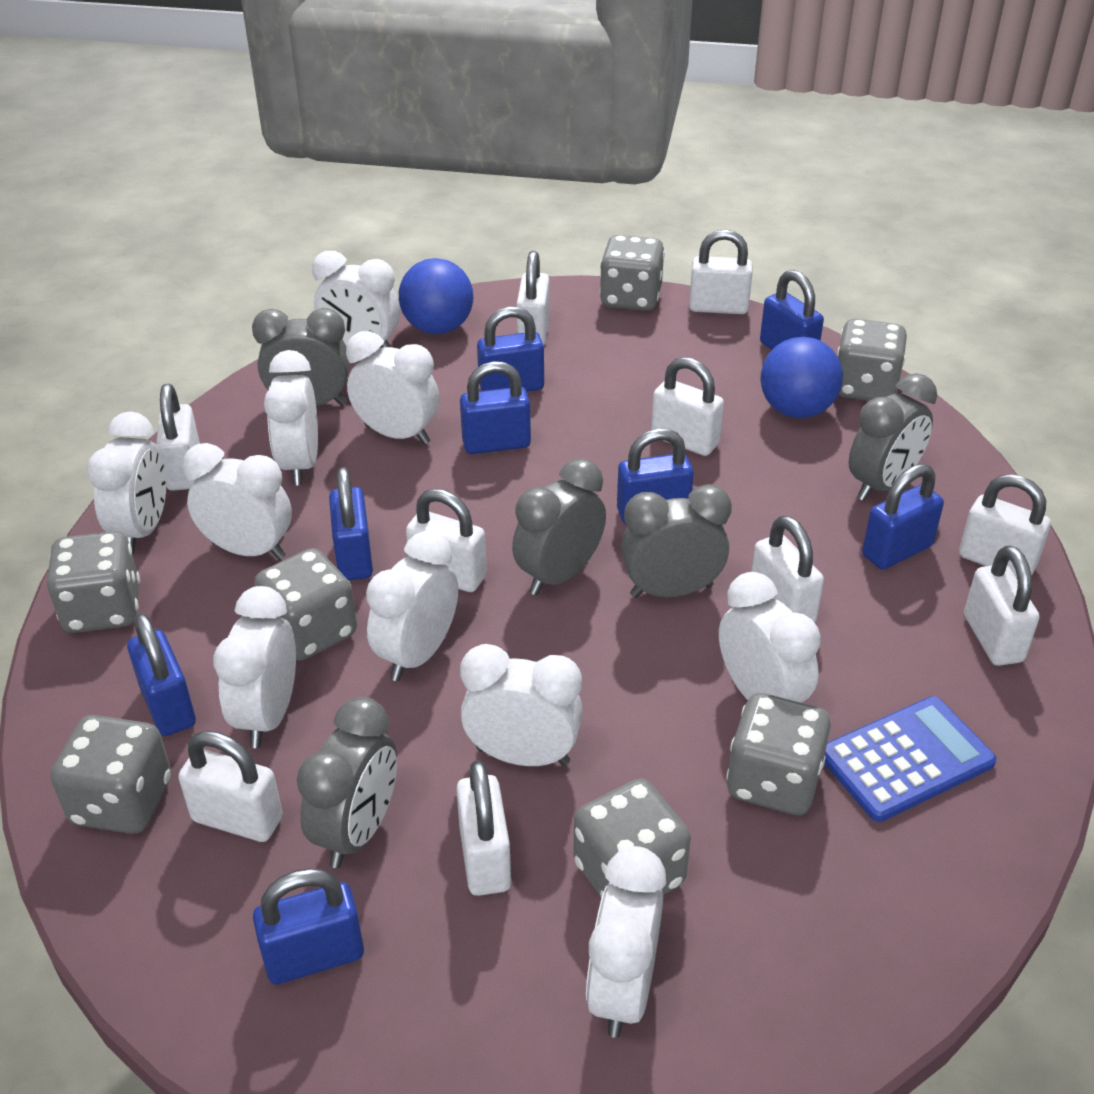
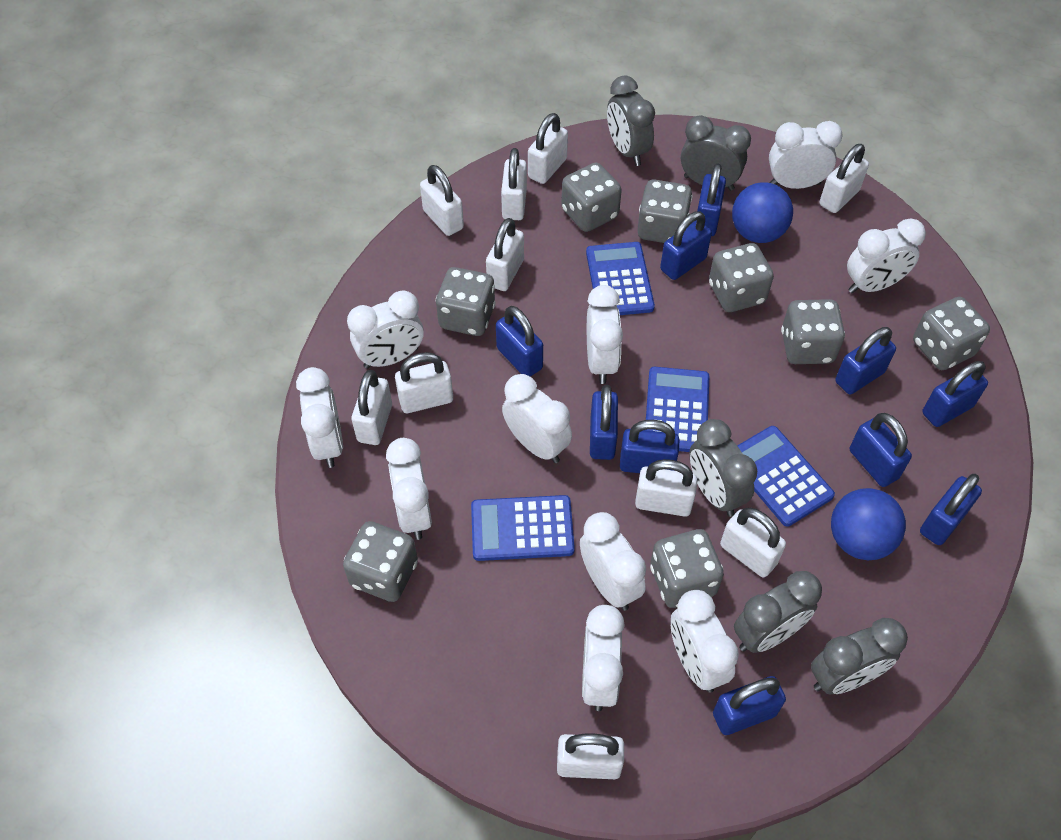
blue calculator: [825,696,997,822] = 1 -> [471,495,575,561] [586,242,655,315] [646,367,709,452] [737,426,835,527] = 4
blue padlock: [127,613,196,736] [253,868,364,984] [329,467,373,580] [460,361,531,454] [477,306,544,392] [617,428,694,524] [760,270,824,350] [862,464,944,570] = 8 -> [496,306,543,377] [590,385,618,460] [620,420,680,473] [660,211,712,280] [697,164,726,236] [713,676,786,735] [835,327,896,394] [850,413,912,487] [920,474,982,545] [922,361,988,427] = 10
grey dice: [47,531,140,633] [51,715,171,834] [254,548,357,661] [574,779,691,899] [599,235,665,311] [726,693,831,815] [837,319,907,401] = 7 -> [343,521,418,602] [436,267,496,336] [561,163,622,232] [637,179,693,243] [650,529,724,608] [709,243,774,312] [781,299,845,364] [913,297,990,370] = 8

